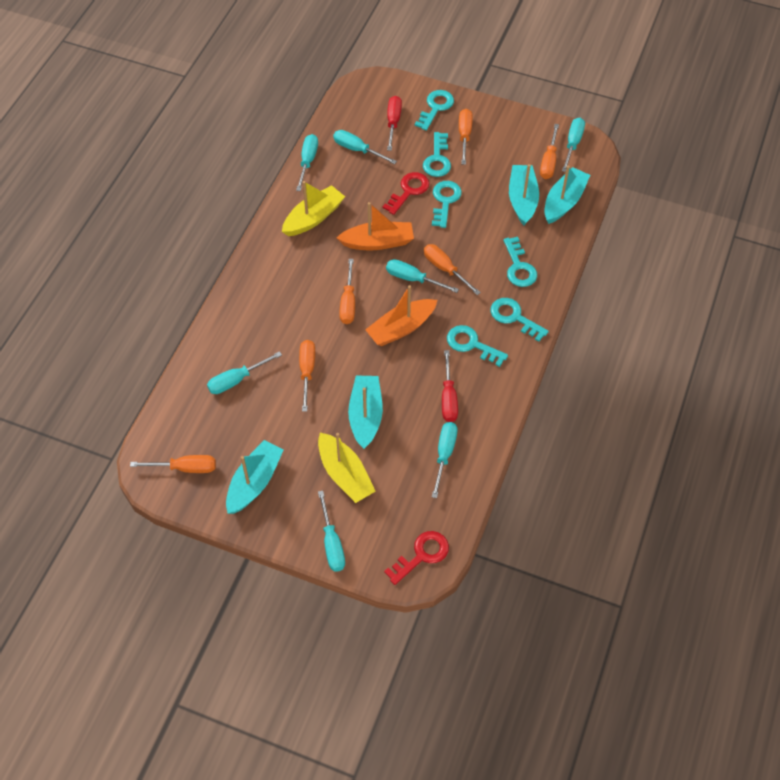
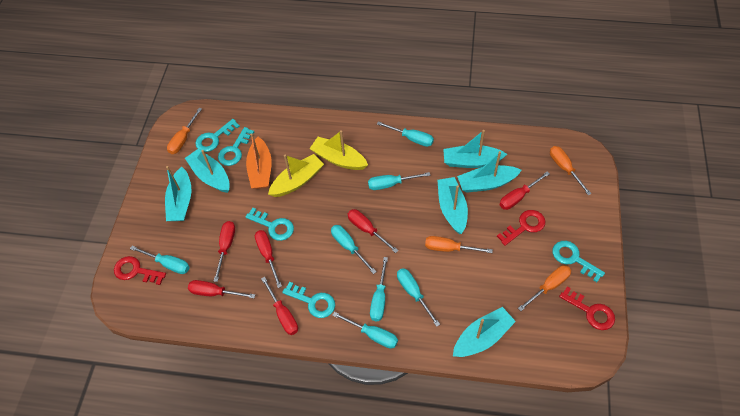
orange boat: [337,202,414,251] [365,285,437,346] = 2 -> [246,133,272,189] = 1
orange screwdriver: [130,455,216,473] [299,340,315,412] [339,259,355,324] [424,244,481,295] [459,109,473,165] [540,124,559,179] = 6 -> [167,108,202,154] [425,236,493,253] [518,265,571,311] [550,146,592,195] = 4
red key: [383,172,429,215] [384,531,449,585] = 2 -> [114,256,166,285] [497,210,545,246] [559,287,615,330] = 3
red screwdriver: [387,96,402,151] [442,350,458,422] = 2 -> [188,280,255,298] [214,221,235,282] [255,230,282,288] [261,277,298,335] [348,209,399,253] [500,171,550,210] = 6
turquoise boat: [226,440,284,514] [348,375,383,449] [509,164,539,225] [544,165,590,224] = 4 -> [165,166,191,221] [185,149,230,193] [437,177,468,234] [443,130,507,168] [453,307,516,357] [457,151,522,193] = 6
turquoise key: [415,90,454,131] [423,132,451,177] [432,181,462,228] [447,325,508,367] [490,298,549,342] [503,237,537,287] = 6 -> [195,119,240,152] [218,127,254,166] [246,208,294,241] [282,282,335,318] [553,241,605,282] = 5

